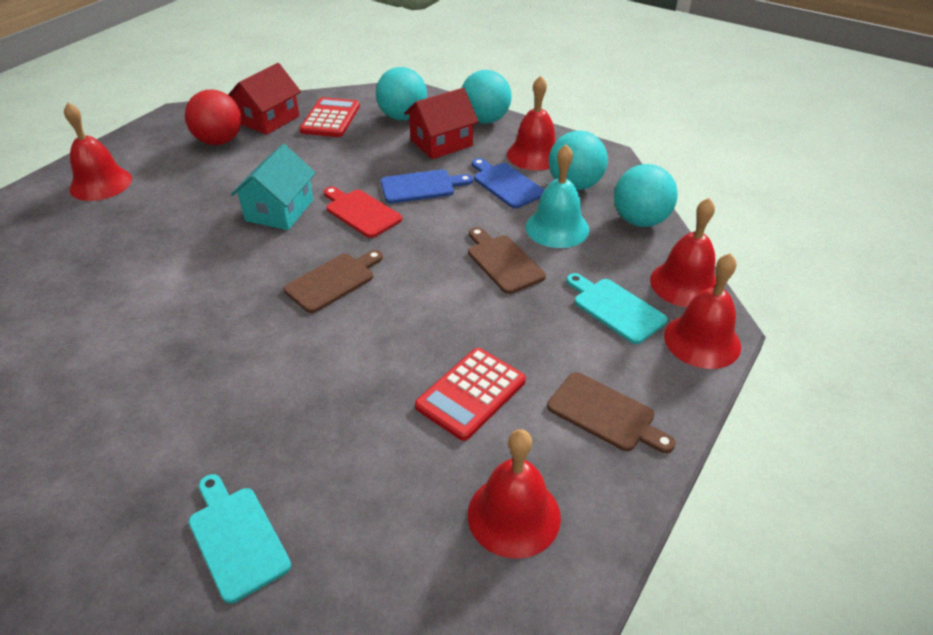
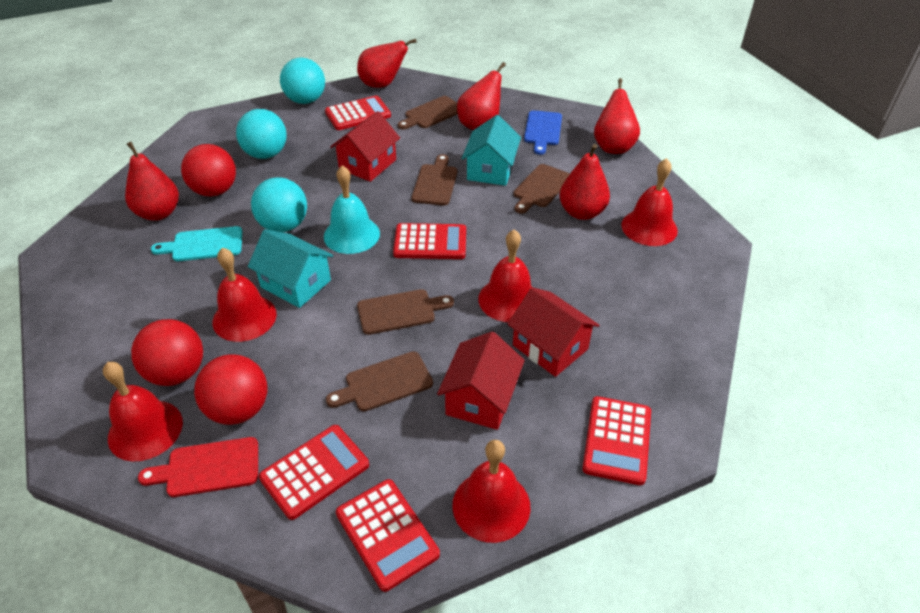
blue cutting board: [381,170,473,203] [472,158,544,209] = 2 -> [524,110,562,155] = 1
brown cutting board: [284,250,383,313] [468,227,546,294] [547,372,676,453] = 3 -> [326,351,433,411] [357,289,454,335] [398,96,458,130] [411,154,457,205] [513,164,570,214] = 5
red ball: [185,90,242,145] = 1 -> [131,319,203,386] [181,144,236,197] [194,354,267,425] = 3
red calculator: [300,97,360,137] [415,348,526,441] = 2 -> [259,425,369,520] [325,96,391,130] [336,479,440,592] [393,223,466,259] [582,396,651,485] = 5
red house: [228,63,301,135] [404,88,479,159] = 2 -> [330,111,400,182] [437,331,525,430] [507,287,600,377] = 3
red pear: none = 0 -> [125,142,179,221] [357,39,417,88] [457,62,506,130] [559,144,610,220] [594,78,640,154] = 5
turquoise ball: [376,67,427,121] [461,70,512,124] [549,131,608,190] [614,164,678,227] = 4 -> [236,109,287,159] [251,177,307,232] [280,58,325,104] = 3
turquoise cutting board: [189,474,291,604] [566,273,667,344] = 2 -> [151,226,242,261] = 1
turquoise house: [231,144,316,230] = 1 -> [248,229,333,308] [462,115,521,186] = 2

